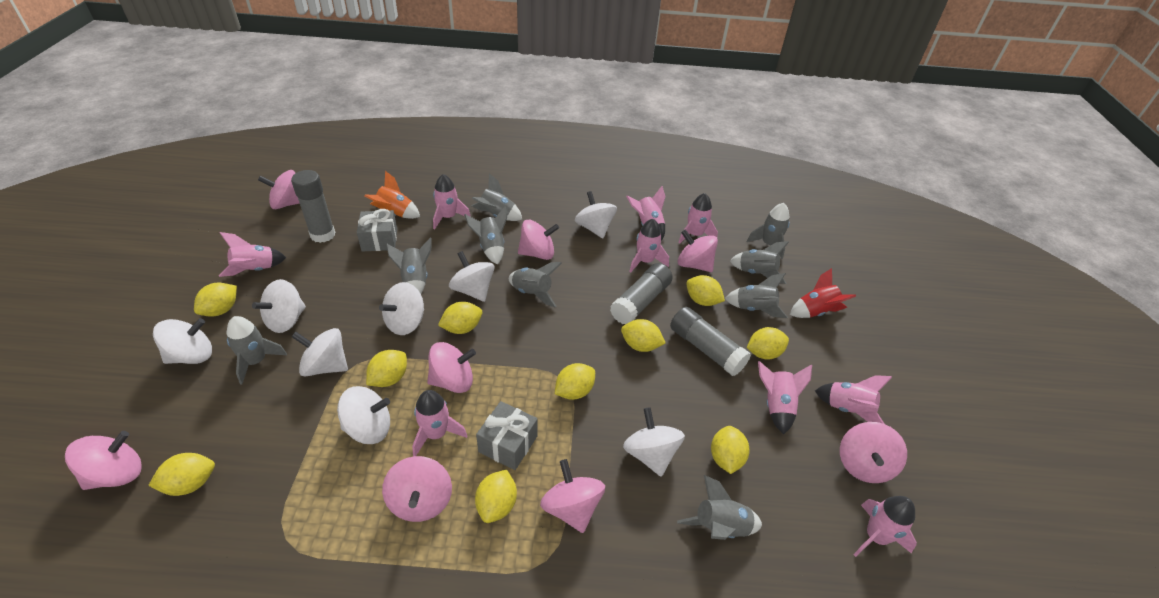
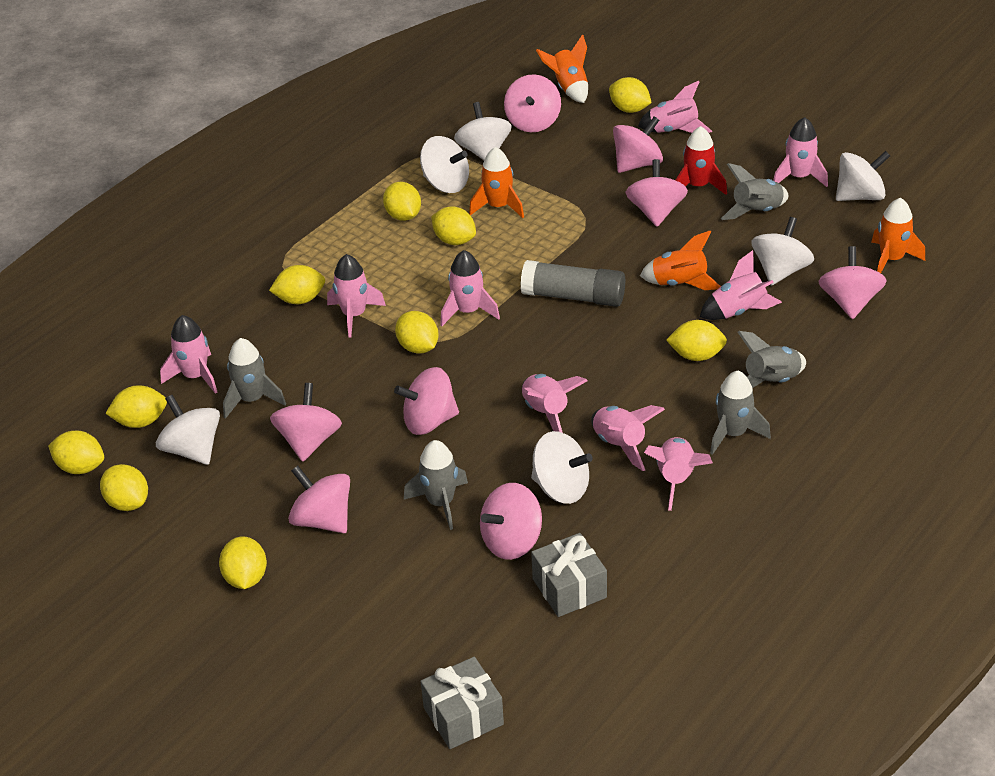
grey glue stick: [291,170,335,243] [610,263,673,324] [670,307,751,376] = 3 -> [520,260,625,307] = 1
grey rocket: [226,316,287,385] [386,238,432,294] [464,206,507,265] [472,174,522,221] [509,262,562,307] [677,475,762,540] [725,273,788,318] [730,241,789,284] [747,203,790,259] = 9 -> [223,338,286,419] [404,440,468,530] [710,371,771,455] [721,163,789,220] [738,331,806,388] = 5
orange rocket: [364,171,420,219] = 1 -> [469,147,524,218] [536,34,588,103] [640,231,721,290] [871,197,925,273] = 4
white spinning top: [153,318,212,364] [252,279,306,333] [292,328,348,376] [337,386,390,444] [379,282,424,335] [449,251,495,302] [575,191,617,238] [623,407,685,477] = 8 -> [156,395,220,465] [420,136,469,193] [454,102,512,160] [531,431,593,504] [751,217,814,286] [836,151,890,201] = 6

